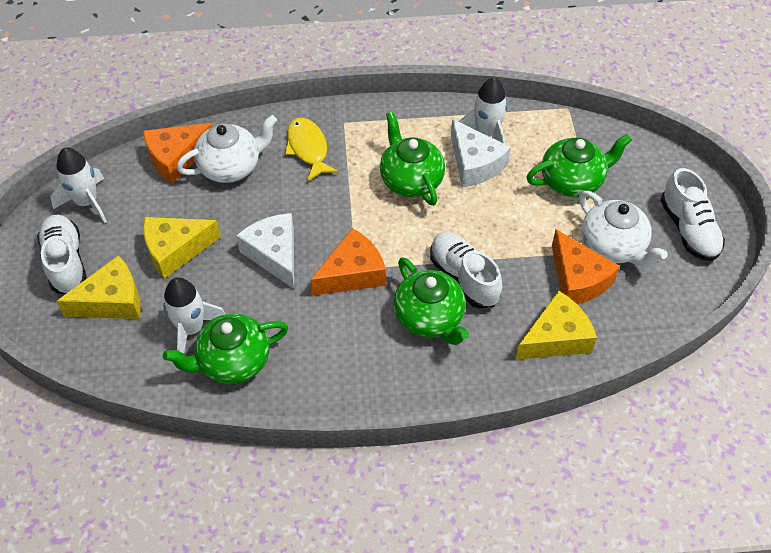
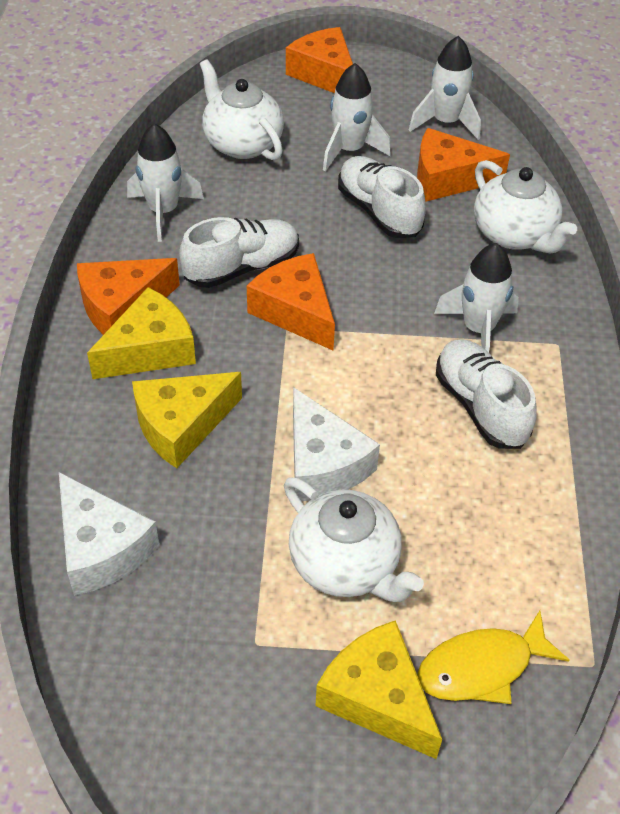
green teapot: [163,313,288,384] [380,112,445,206] [394,257,469,345] [526,134,632,197] = 4 -> none = 0
orange cheese: [143,123,212,184] [311,228,386,296] [552,229,620,304] = 3 -> [77,258,180,335] [247,253,335,350] [286,27,353,93] [417,128,510,202] = 4
white rocket: [51,148,107,223] [163,277,225,354] [458,77,508,145] = 3 -> [127,123,204,242] [323,63,391,172] [409,36,481,140] [434,243,519,353] = 4
white teapot: [177,115,277,183] [579,191,667,268] = 2 -> [200,59,284,161] [284,477,424,602] [474,160,577,253] = 3

